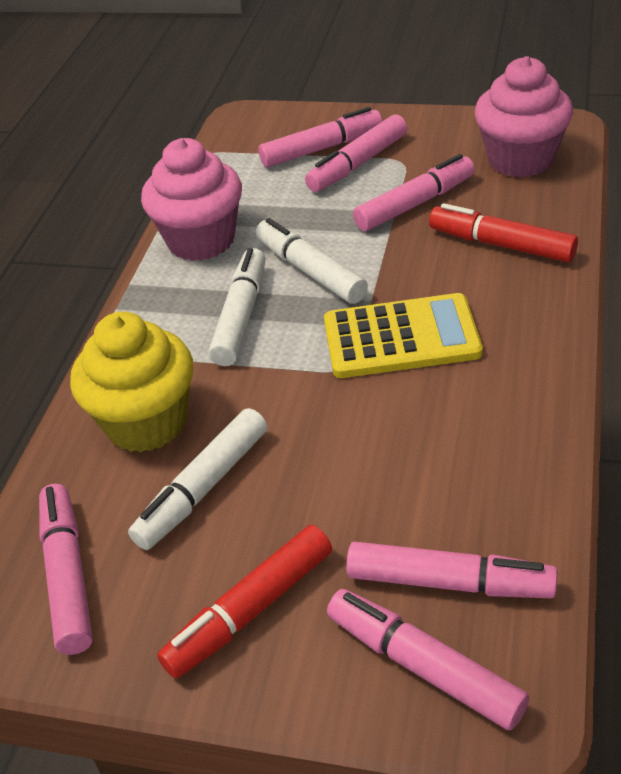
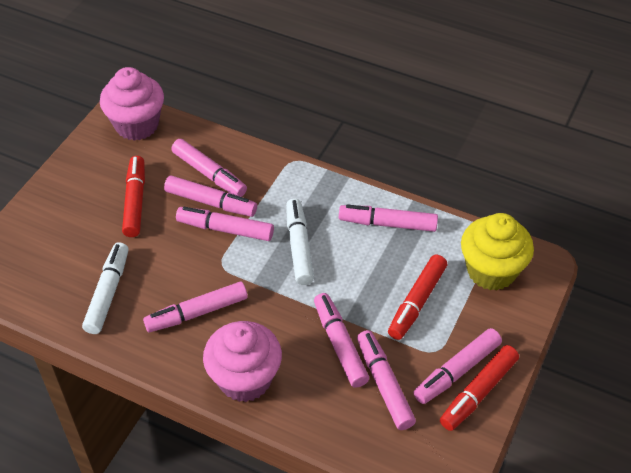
pink marker: [39,484,93,655] [258,107,382,167] [305,114,407,192] [327,589,529,730] [346,541,558,598] [353,154,475,231] = 6 -> [143,282,248,332] [164,175,257,217] [171,139,247,197] [176,207,274,241] [314,293,369,388] [339,204,438,232] [357,330,416,430] [414,328,502,404] = 8
red marker: [157,525,332,679] [429,203,578,262] = 2 -> [122,156,145,237] [388,255,447,340] [440,345,519,431] = 3
white marker: [128,408,267,550] [209,248,266,366] [256,218,368,304] = 3 -> [82,242,129,334] [286,199,314,285] = 2
yellow calculator: [324,293,483,378] = 1 -> none = 0

